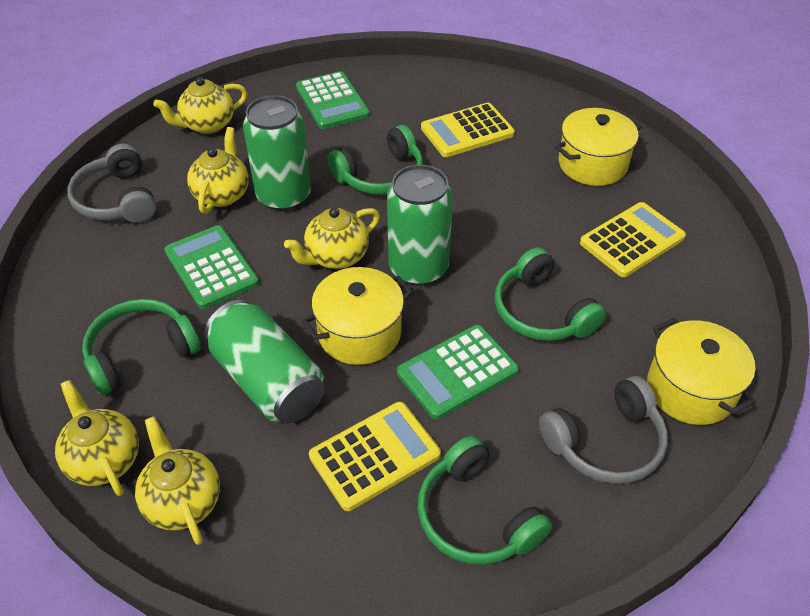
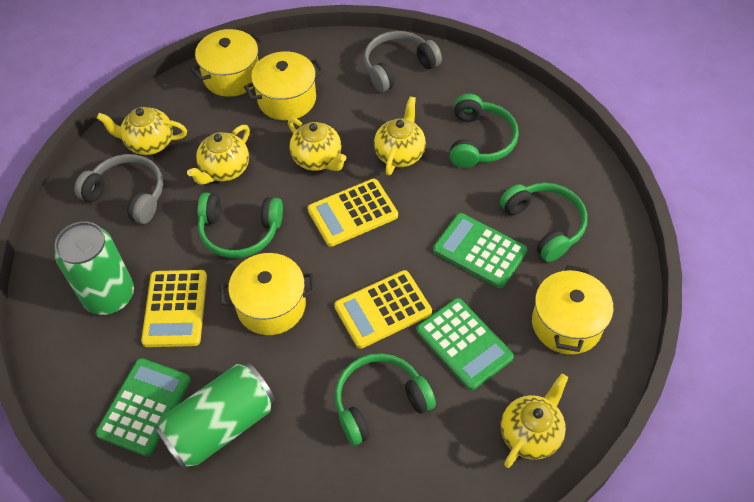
green can: [205,300,324,424] [243,95,311,211] [387,165,453,286] = 3 -> [54,221,134,315] [154,363,275,470] = 2
yellow pot: [301,267,413,365] [555,108,642,186] [647,317,756,425] = 3 -> [190,29,264,97] [220,253,315,335] [244,51,324,120] [532,265,614,354] = 4

